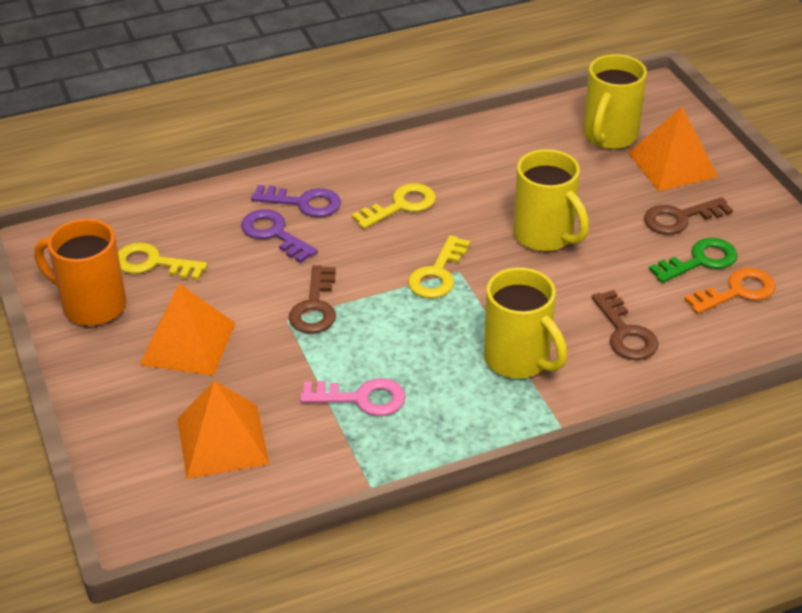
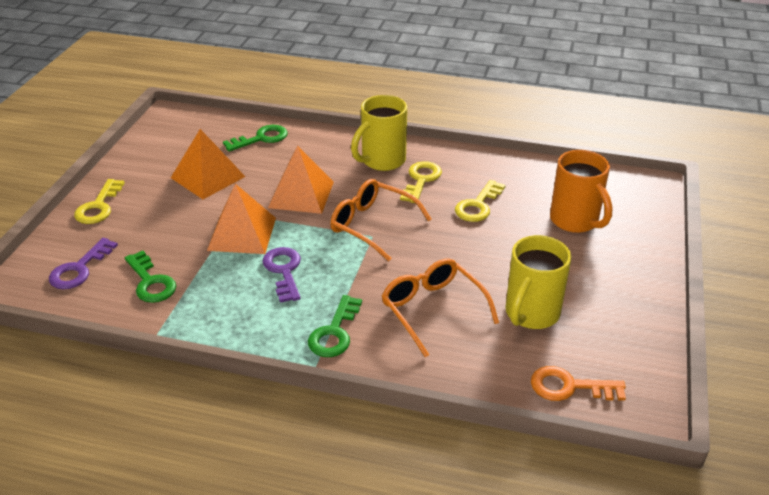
brown key: [289,265,336,334] [592,290,659,360] [644,197,733,235] = 3 -> none = 0
green key: [649,238,738,283] = 1 -> [125,250,176,303] [223,125,288,152] [308,295,362,357] = 3
orange glasses: none = 0 -> [330,179,432,261] [382,259,499,357] = 2
pink key: [300,378,406,416] = 1 -> none = 0
yellow mug: [484,267,567,379] [513,149,589,251] [583,54,647,149] = 3 -> [351,95,407,171] [505,235,571,329] = 2

